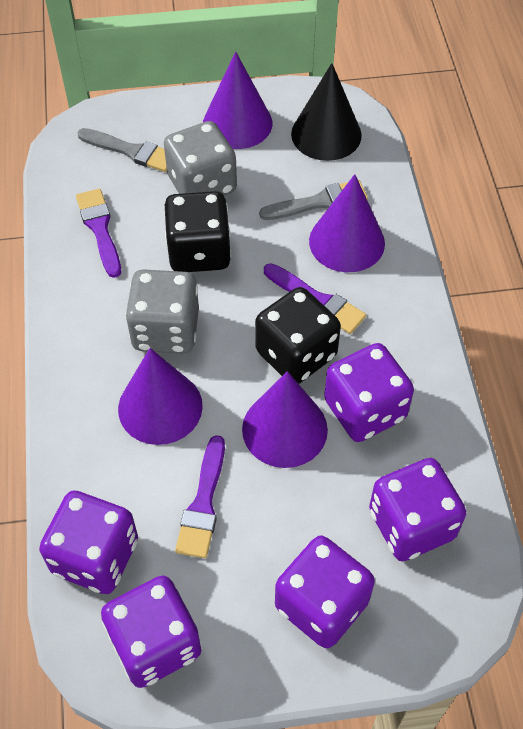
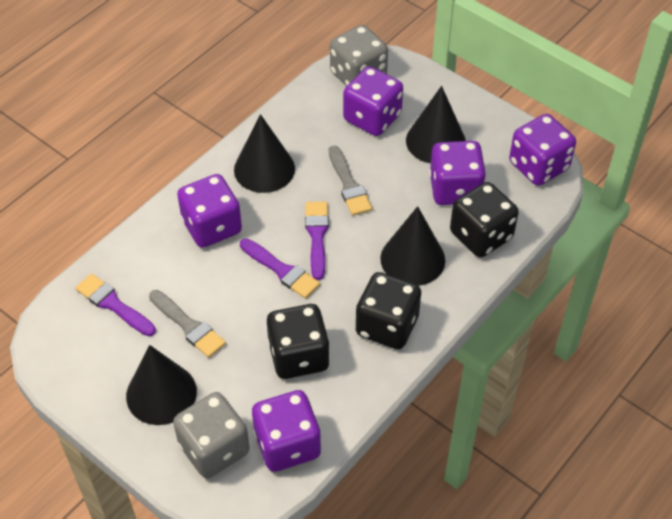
black cone: [291,63,362,161] = 1 -> [126,345,197,425] [234,114,295,193] [380,206,445,286] [406,86,466,163] = 4
black dice: [165,191,231,272] [255,287,341,384] = 2 -> [267,304,330,379] [356,272,421,349] [450,182,519,257] = 3
purple cone: [118,348,203,445] [203,52,272,149] [242,371,328,468] [309,174,385,272] = 4 -> none = 0

